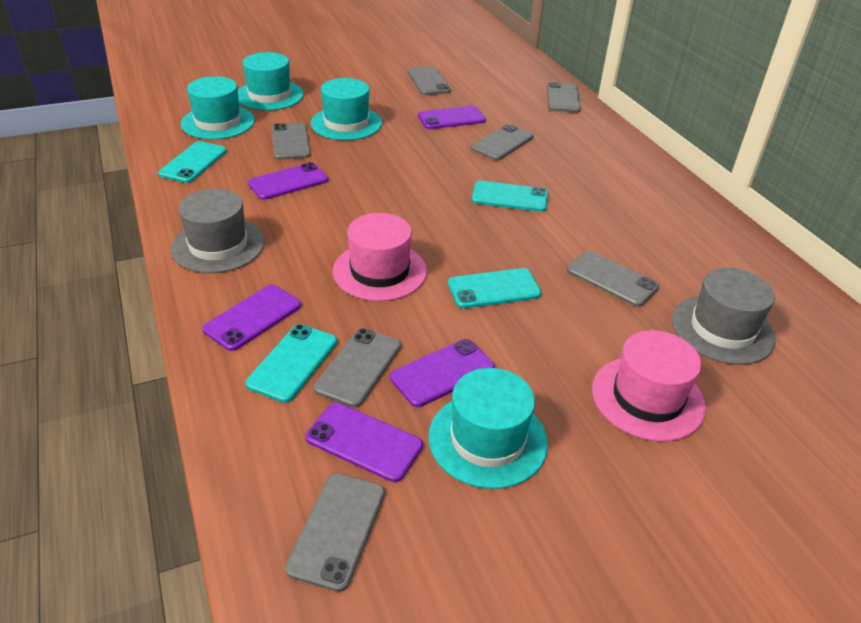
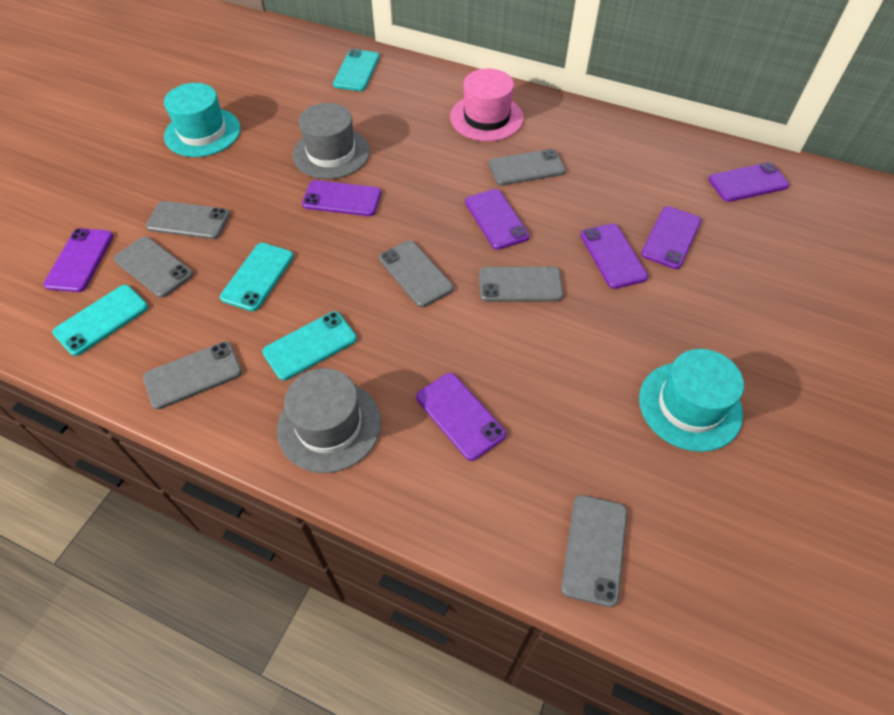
pink hat: [333,213,427,301] [592,330,706,441] = 2 -> [450,69,524,141] = 1
purple phone: [202,285,301,351] [248,162,328,200] [305,403,423,482] [390,339,495,407] [418,106,486,129] = 5 -> [43,228,113,292] [302,180,381,216] [416,373,506,461] [465,189,529,250] [580,223,648,289] [641,206,701,269] [709,162,789,202] = 7
turquoise hat: [181,76,255,140] [238,52,304,111] [311,78,382,140] [428,368,548,489] = 4 -> [164,83,241,157] [639,349,744,452] = 2

